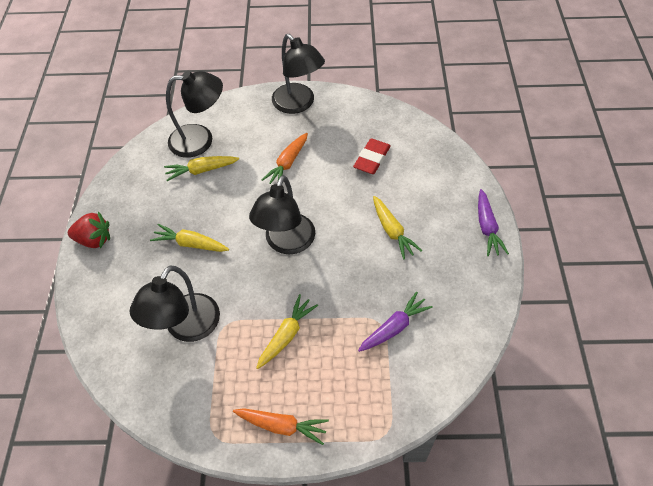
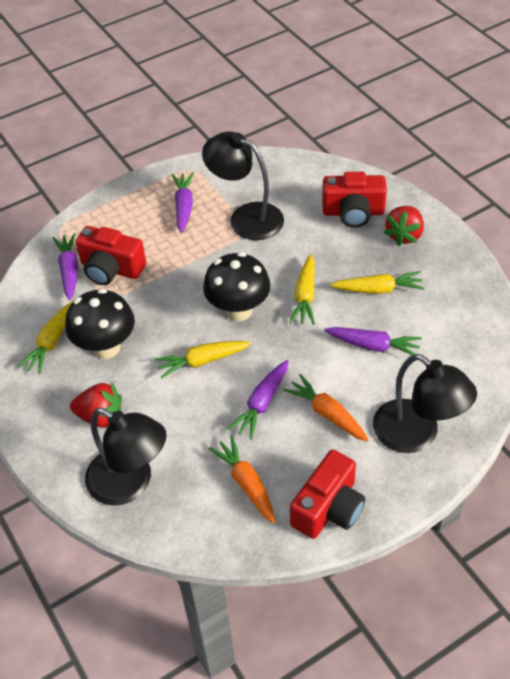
black lamp: [130,266,220,342] [166,71,223,158] [249,175,315,254] [272,34,325,114] = 4 -> [85,408,167,506] [202,131,284,240] [373,354,477,453] = 3
black mushroom: none = 0 -> [65,288,135,359] [203,252,271,321] = 2
purple carrot: [358,292,433,352] [478,189,509,256] = 2 -> [53,233,78,301] [172,173,194,233] [228,360,289,440] [324,327,422,355] = 4
red camera: none = 0 -> [76,226,146,285] [290,449,365,539] [322,172,387,228] = 3
red eraser: [353,138,391,174] = 1 -> none = 0
red strawberry: [68,211,110,248] = 1 -> [70,381,122,428] [383,206,424,246] = 2

